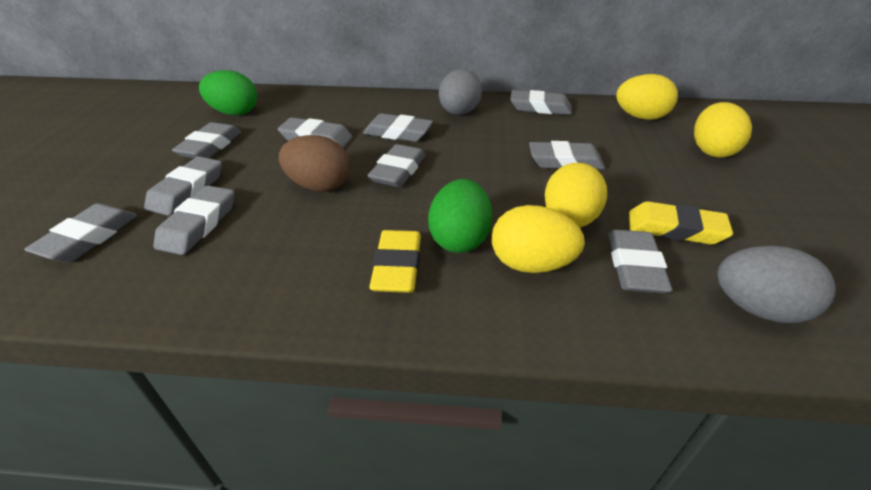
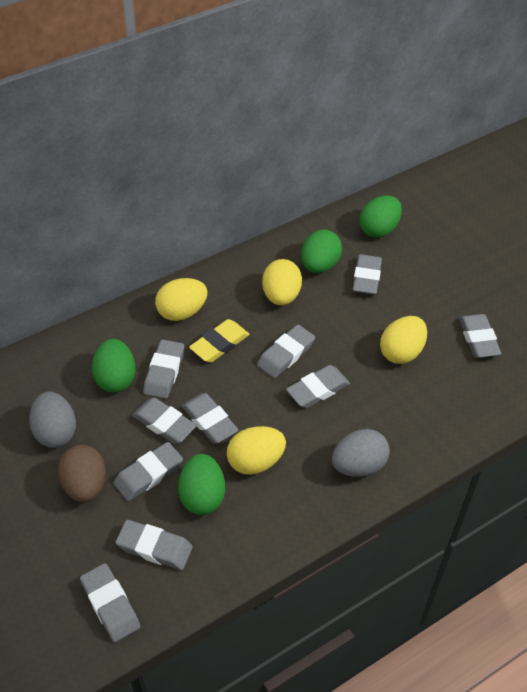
green egg: [199,70,257,115] [428,179,493,253] = 2 -> [92,339,136,393] [178,454,225,515] [301,230,342,273] [359,195,402,238] = 4
yellow eraser: [369,230,421,293] [629,201,733,244] = 2 -> [189,319,249,363] = 1

